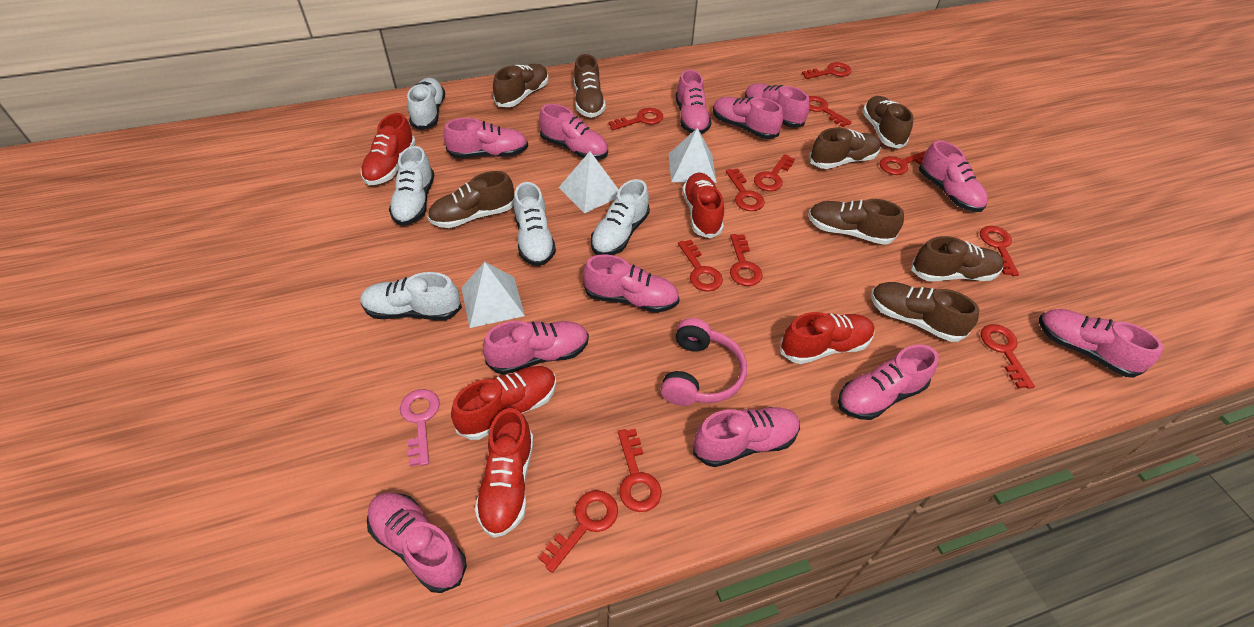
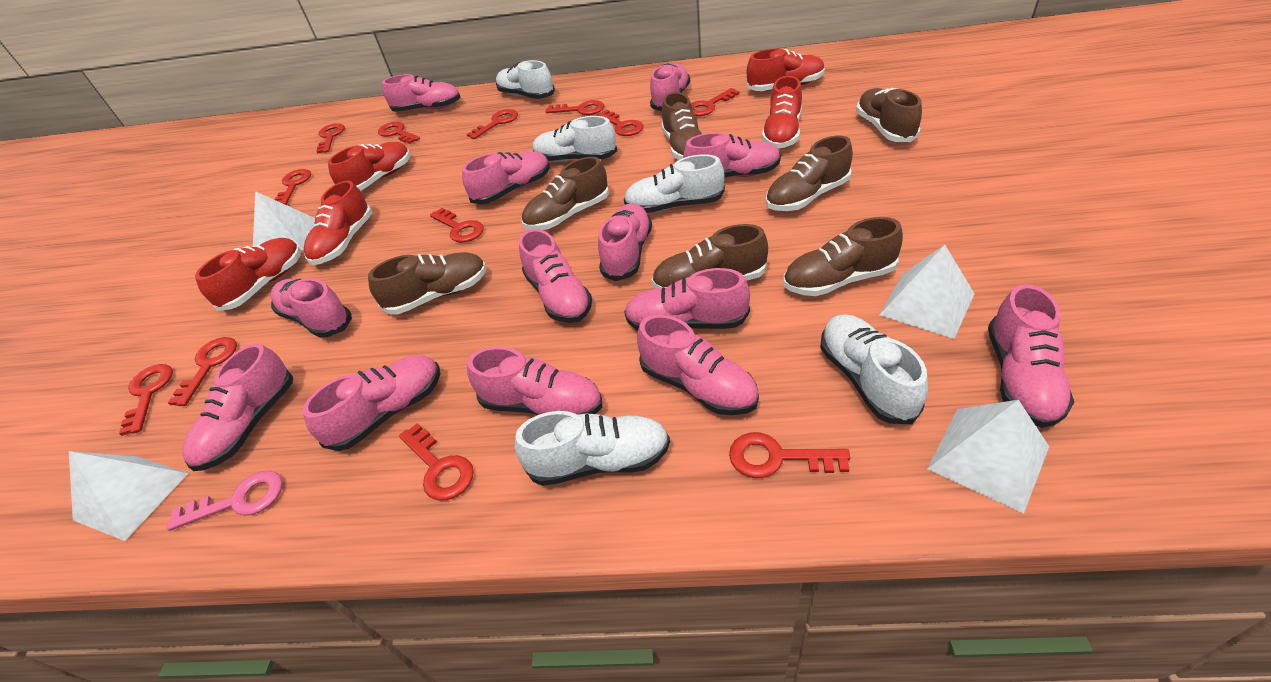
brown shoe: [427,171,515,228] [493,64,549,107] [574,54,606,118] [808,199,904,245] [809,128,881,169] [862,96,914,149] [871,282,979,342] [911,236,1004,281] = 8 -> [368,252,487,314] [522,157,609,230] [652,224,768,288] [661,92,702,160] [766,135,853,211] [783,217,903,296] [856,88,922,142] = 7
pink headphones: [661,318,747,406] = 1 -> none = 0
pink shoe: [367,492,467,593] [443,118,528,158] [483,321,589,375] [539,104,608,160] [583,254,680,313] [675,69,712,134] [693,407,800,467] [713,97,783,139] [745,83,809,128] [838,344,939,420] [919,140,988,212] [1039,309,1163,378] = 12 -> [182,343,293,471] [271,278,352,338] [302,355,440,451] [382,74,461,112] [462,151,550,204] [467,347,602,415] [519,229,592,323] [598,203,652,281] [624,268,750,330] [637,315,759,415] [650,63,690,111] [683,133,781,178] [988,284,1074,428] = 13
white pyramid: [461,262,525,328] [559,151,619,213] [669,128,717,183] = 3 -> [69,451,188,541] [253,191,315,250] [880,245,974,339] [927,400,1049,514] = 4

